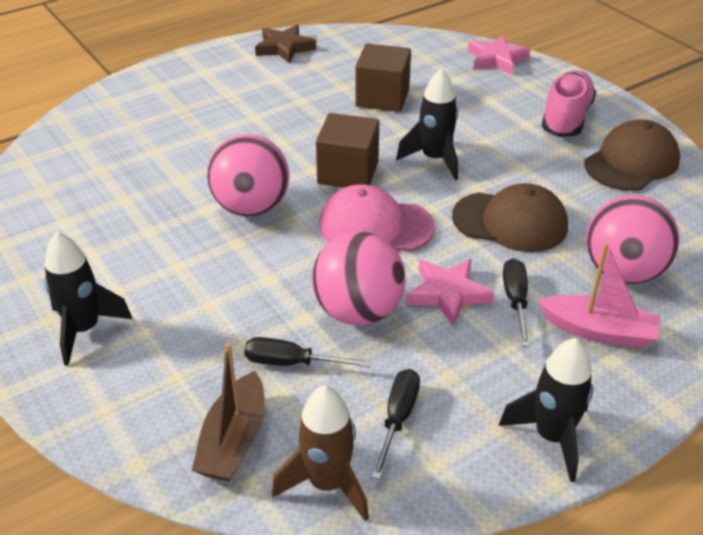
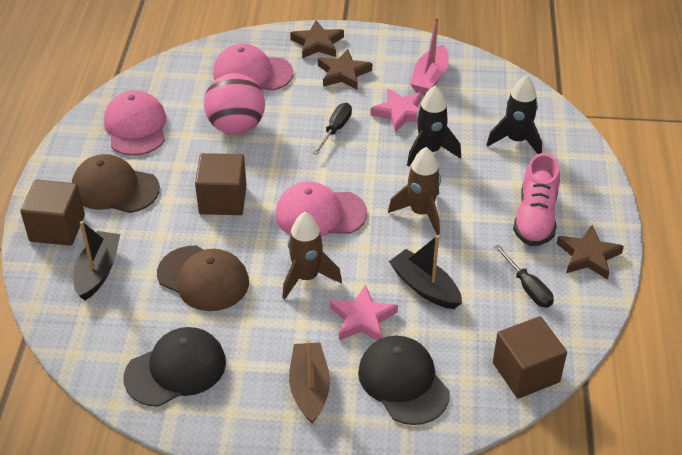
black boat: none = 0 -> [73,221,120,301] [389,235,462,309] = 2
black cap: none = 0 -> [124,327,226,407] [358,336,450,425] = 2
black rocket: [44,232,132,366] [396,68,458,180] [499,338,594,482] = 3 -> [407,86,461,167] [487,75,542,154] = 2
black screwdriver: [244,337,371,367] [371,369,420,480] [503,258,530,347] = 3 -> [313,103,352,155] [494,244,554,308] = 2
brown cube: [316,113,379,188] [355,44,411,112] = 2 -> [20,180,85,246] [195,153,247,215] [493,316,567,398] = 3
brown rocket: [271,385,369,521] = 1 -> [282,212,342,299] [388,147,441,235] = 2
brown star: [255,25,316,64] = 1 -> [290,20,344,59] [318,49,372,90] [556,225,624,280] = 3
pink ball: [207,134,289,217] [312,232,406,325] [586,195,680,284] = 3 -> [204,73,265,135] = 1
pink cap: [319,185,435,252] = 1 -> [104,90,166,156] [213,44,293,91] [275,181,367,237] = 3

